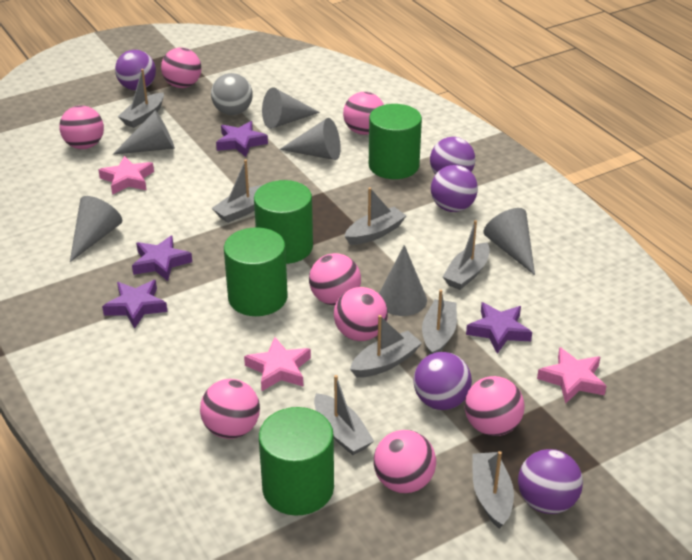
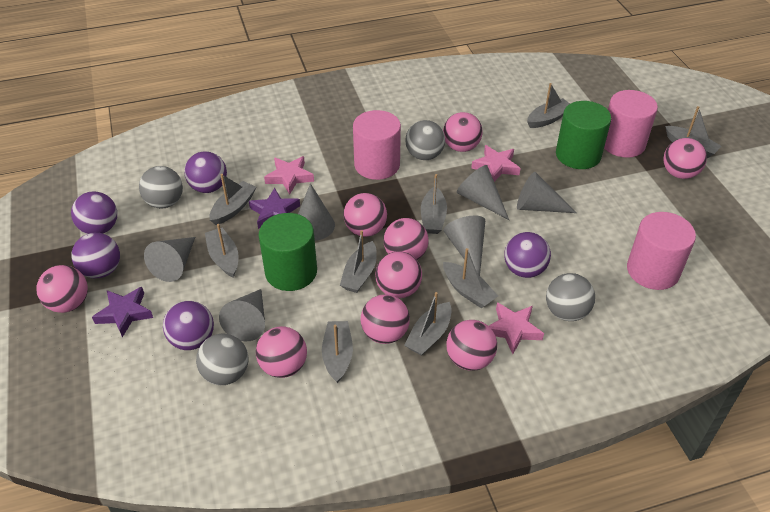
green cylinder: [224,227,288,316] [254,180,313,264] [259,407,334,516] [369,104,422,179] = 4 -> [259,213,317,291] [556,101,611,169] = 2
grey ball: [211,73,253,115] = 1 -> [139,166,183,209] [196,334,249,385] [405,120,445,160] [546,273,595,321] = 4
grey boat: [118,69,164,128] [212,159,263,223] [314,375,374,455] [344,187,406,245] [350,315,422,378] [422,290,457,354] [443,220,490,290] [472,451,514,529] = 8 -> [205,224,238,277] [209,174,256,225] [322,321,353,383] [340,230,377,293] [404,292,452,356] [421,174,447,234] [443,248,498,308] [527,83,570,128] [665,106,722,158] = 9
pink ball: [59,105,104,149] [161,47,201,88] [200,379,260,439] [309,253,361,306] [334,287,388,341] [343,92,384,135] [374,430,436,493] [464,376,524,436] = 8 -> [36,265,88,313] [256,326,307,378] [343,193,387,237] [361,294,410,344] [375,251,422,298] [384,218,429,260] [443,112,482,152] [446,320,497,371] [663,138,707,179] = 9
pink cylinder: none = 0 -> [353,110,401,180] [604,90,658,158] [627,212,696,290] = 3
purple star: [102,280,168,329] [132,235,192,281] [216,121,268,157] [466,302,532,354] = 4 -> [92,287,153,337] [249,188,300,229] = 2

